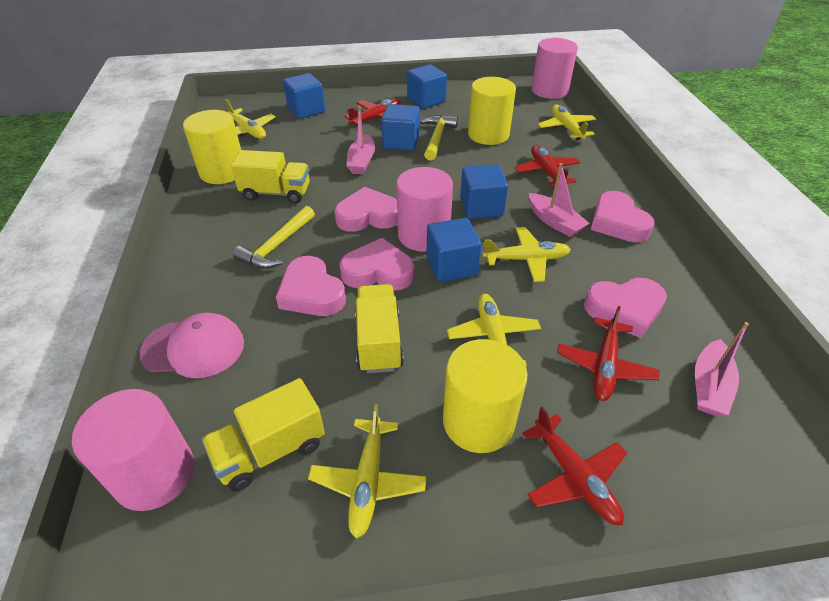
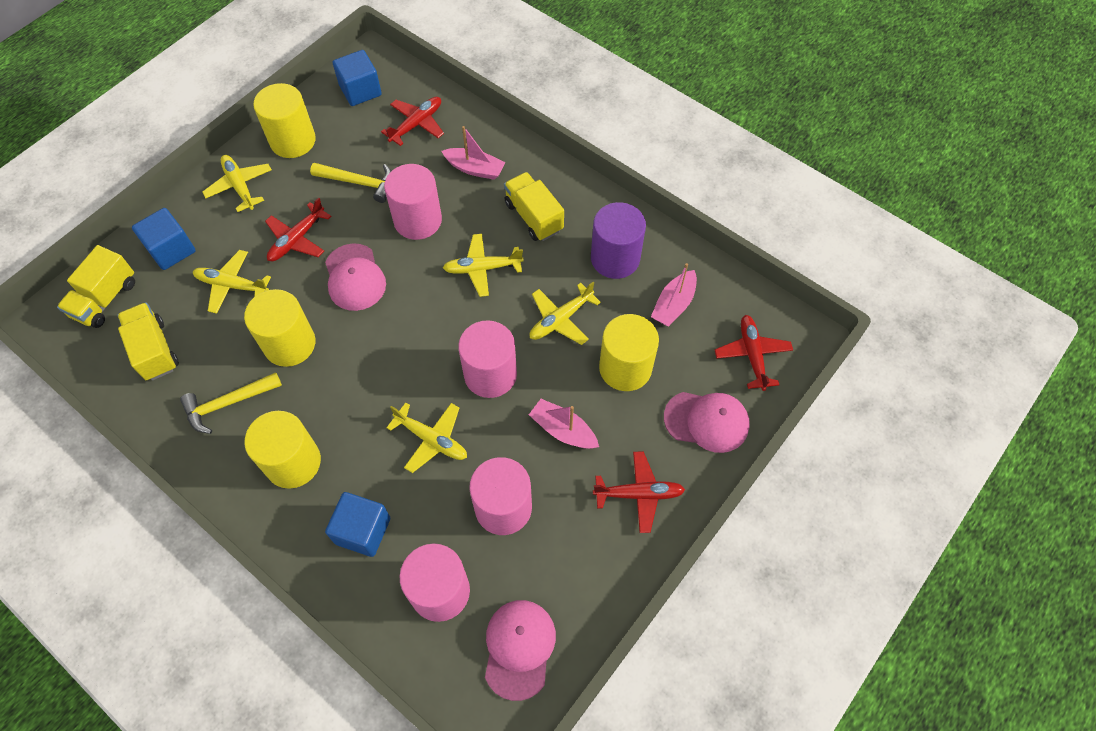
blue cube: [283,73,325,119] [381,104,420,151] [407,64,447,109] [426,218,482,282] [460,164,508,219] = 5 -> [132,208,196,270] [325,492,390,557] [333,50,382,106] = 3
pink cap: [139,313,244,378] = 1 -> [325,243,386,311] [485,600,556,701] [664,392,750,453] = 3
pink cylinder: [72,389,194,511] [396,167,453,252] [531,38,578,99] = 3 -> [384,164,442,240] [400,543,470,622] [458,320,517,398] [469,457,532,535] = 4
pink heart: [276,256,346,316] [334,187,398,232] [340,238,414,291] [584,278,667,338] [591,191,654,242] = 5 -> none = 0
purple cylinder: none = 0 -> [591,202,646,279] = 1
yellow cylinder: [183,110,241,184] [443,339,527,453] [468,77,516,145] = 3 -> [244,289,316,367] [244,411,321,489] [253,83,316,158] [599,314,659,391] = 4

